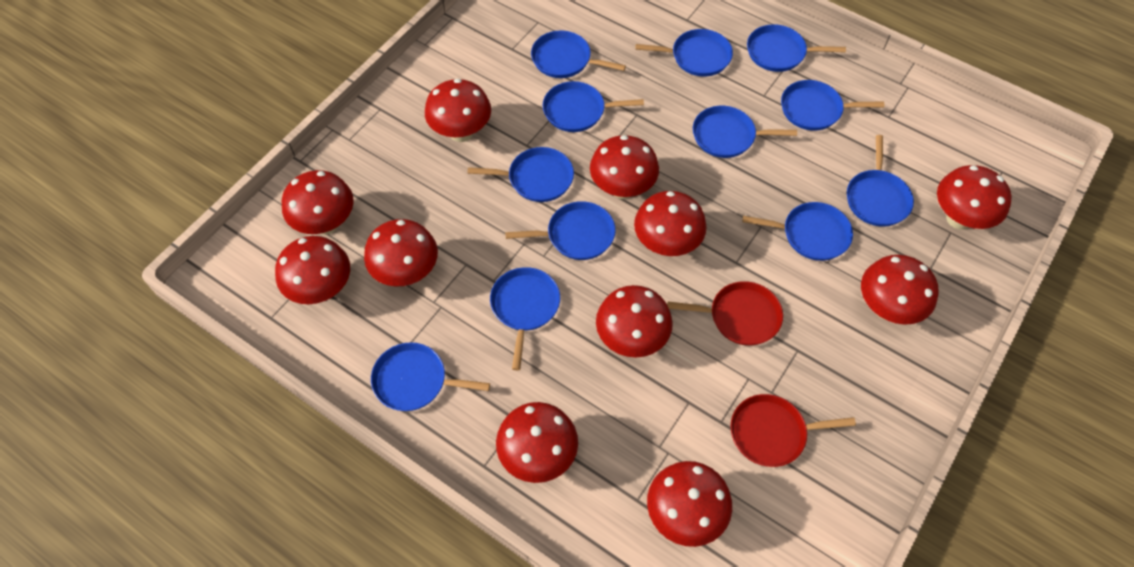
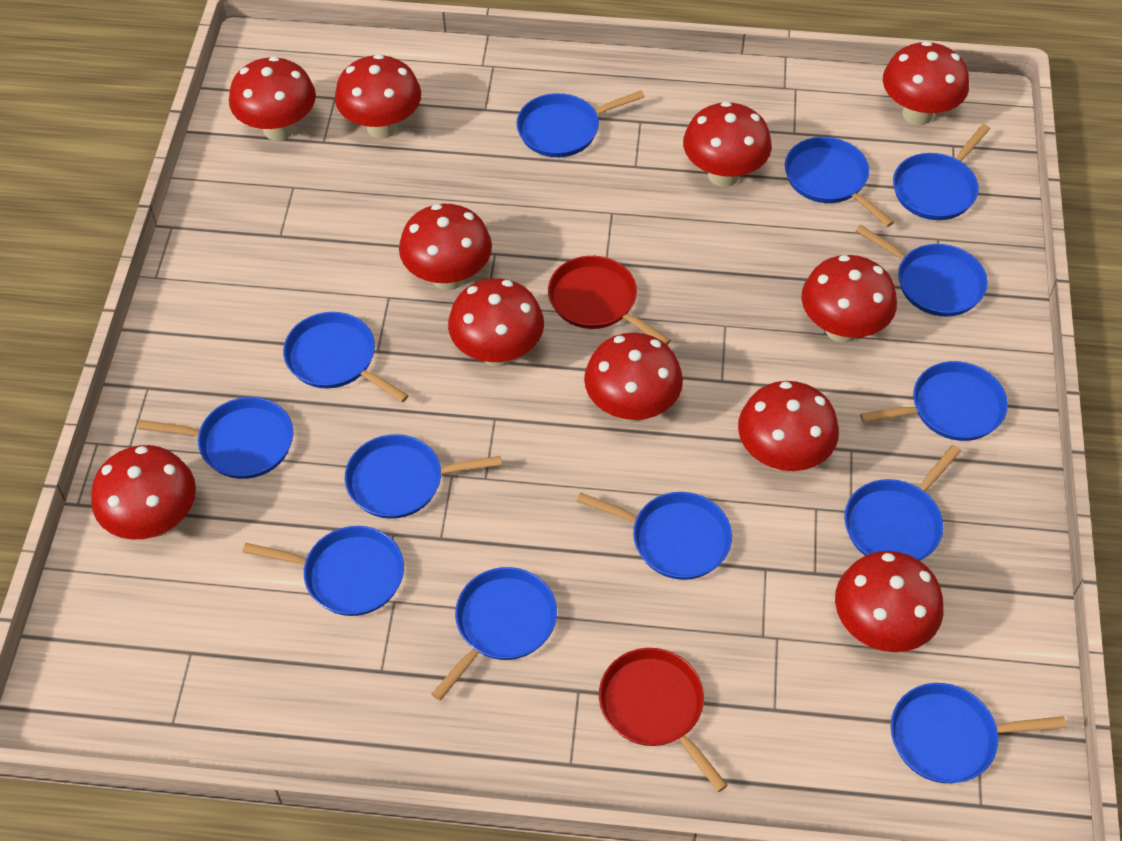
blue pan: [371,342,490,411] [467,147,574,202] [490,267,560,370] [505,201,616,260] [531,30,626,78] [542,81,644,132] [636,29,733,77] [693,106,797,158] [743,202,853,261] [747,24,846,72] [781,80,885,131] [847,135,914,227] = 12 -> [138,397,293,479] [243,526,404,616] [283,312,409,403] [345,434,502,519] [431,567,557,701] [516,91,645,157] [577,492,732,580] [785,137,894,227] [845,445,961,561] [856,225,988,316] [860,361,1008,441] [891,683,1066,783] [893,124,990,220] = 13

